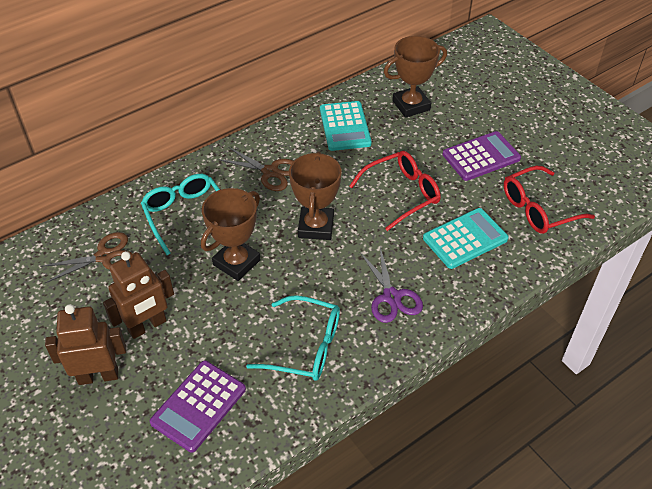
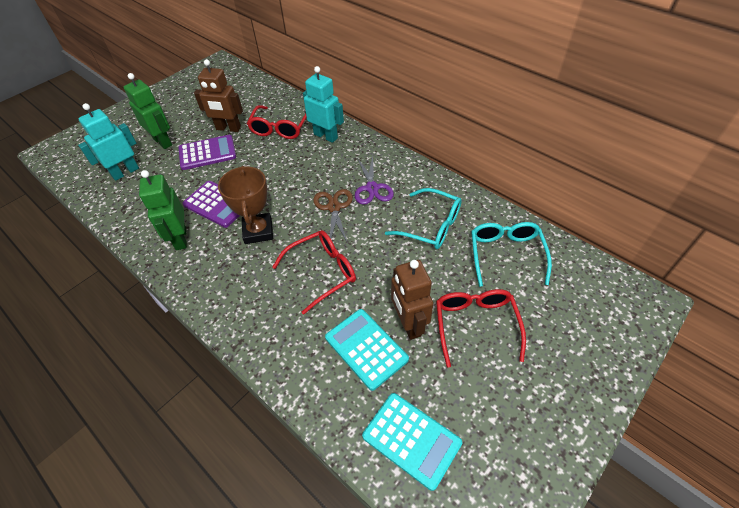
brown scissors: [40,232,132,283] [218,147,293,191] = 2 -> [313,189,353,243] = 1
brown trophy: [201,188,260,281] [289,151,342,240] [384,36,447,118] = 3 -> [218,166,273,244] = 1
green robot: none = 0 -> [124,73,172,149] [139,170,187,250] = 2
red glasses: [349,151,441,231] [504,166,595,234] = 2 -> [247,105,307,139] [272,230,356,315] [436,289,526,368] = 3
turquoise robot: none = 0 -> [78,103,139,181] [303,66,344,143] = 2

